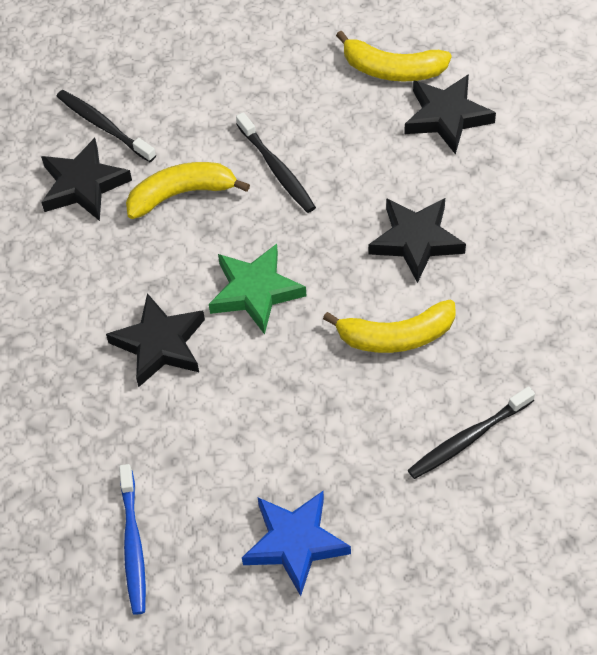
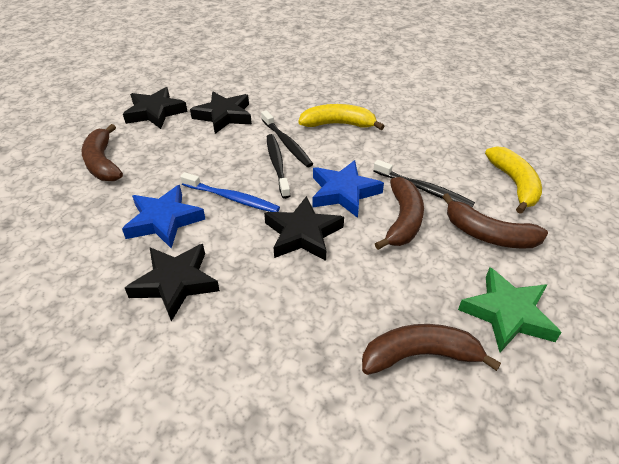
blue star: [242,491,351,596] = 1 -> [122,185,205,249] [312,160,384,218] = 2
brown banana: none = 0 -> [81,124,123,181] [362,324,501,375] [375,177,424,250] [442,193,548,249] = 4
yellow banana: [126,162,250,219] [323,300,456,353] [336,31,452,82] = 3 -> [298,104,385,130] [485,146,542,214] = 2

